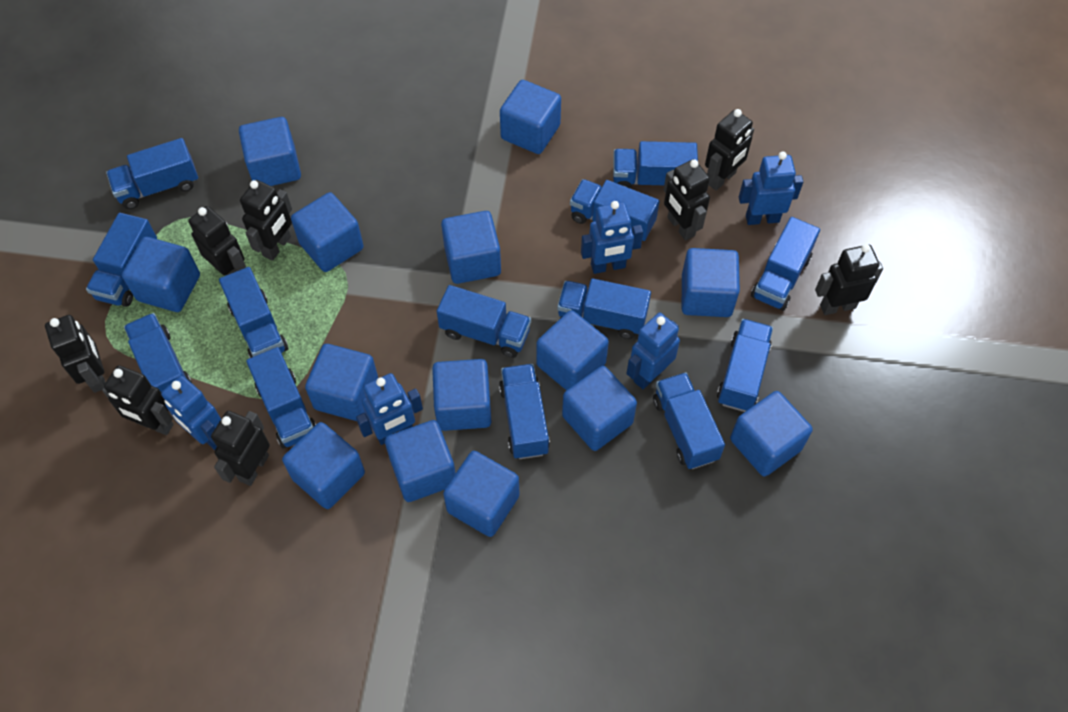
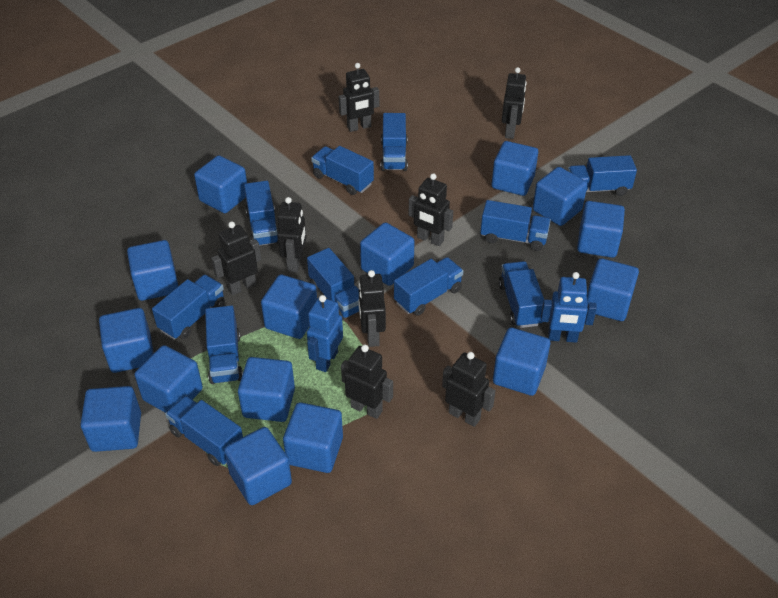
blue cube: [122,237,200,312] [239,117,301,186] [282,422,365,509] [291,192,364,272] [305,344,378,421] [385,420,456,502] [432,359,492,431] [441,211,501,284] [443,451,519,537] [500,80,561,154] [536,310,609,391] [562,366,637,451] [682,248,740,317] [730,391,813,476] = 14 -> [80,386,141,452] [99,308,154,373] [127,240,178,301] [135,345,203,413] [194,155,247,213] [224,427,292,505] [238,357,295,422] [261,274,317,339] [283,402,343,473] [360,222,415,286] [492,141,538,196] [493,327,550,396] [533,167,587,226] [577,201,625,258] [587,258,639,321] = 15
blue robot: [161,376,221,450] [356,373,423,445] [581,201,643,274] [627,313,680,389] [739,151,803,225] = 5 -> [307,295,343,372] [541,272,597,343] = 2
blue truck: [86,213,157,307] [106,138,198,209] [124,313,192,392] [219,267,288,358] [246,347,316,449] [437,285,531,358] [499,364,550,459] [557,278,651,339] [570,179,660,241] [613,141,698,189] [653,372,725,469] [717,319,773,412] [751,217,820,311] = 13 -> [152,275,225,340] [165,396,243,466] [205,305,243,384] [244,181,278,246] [307,248,359,320] [311,146,374,195] [381,113,408,171] [394,257,463,316] [480,200,551,251] [499,261,544,328] [568,155,637,196] = 11

